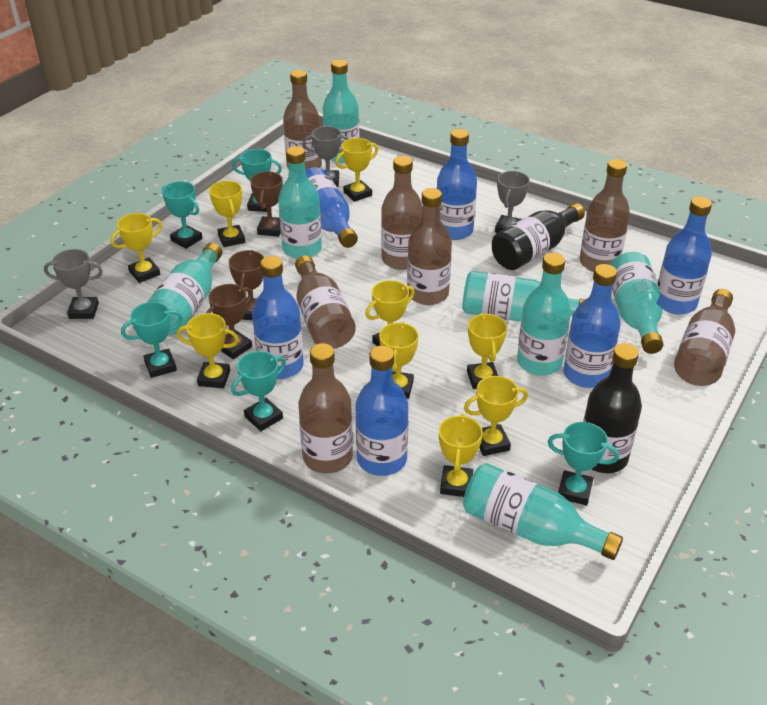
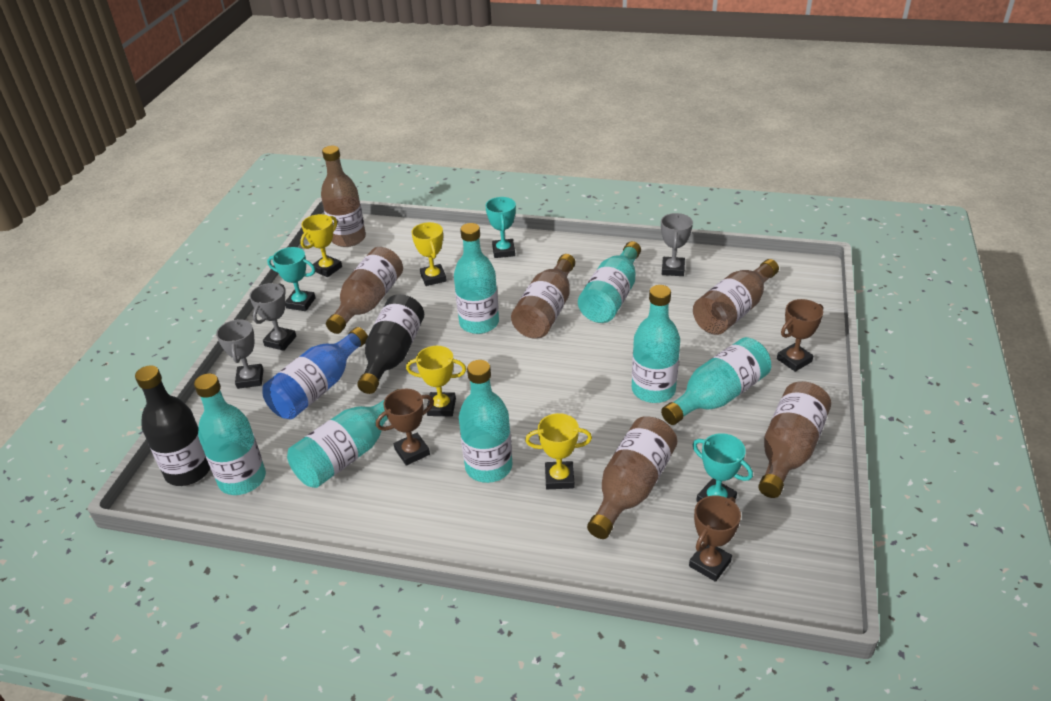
blue bottle: [252,256,304,379] [305,168,358,248] [355,346,408,476] [437,129,477,240] [563,264,621,388] [658,196,712,314] = 6 -> [262,327,368,419] = 1
brown bottle: [283,70,322,170] [295,255,356,349] [298,343,353,473] [381,156,423,270] [407,188,452,305] [579,159,630,272] [674,289,735,386] = 7 -> [321,146,366,247] [326,247,403,334] [511,254,576,339] [587,416,677,539] [693,259,779,335] [758,381,831,498] = 6
turquoise trophy: [121,302,183,378] [162,181,202,249] [231,351,286,431] [232,149,282,212] [548,422,619,506] = 5 -> [267,247,315,311] [485,197,516,258] [693,433,753,502] = 3
yellow trophy: [110,213,162,283] [177,313,239,388] [209,181,245,247] [335,138,378,202] [365,280,415,346] [379,322,418,399] [439,414,483,497] [464,376,528,456] [467,313,507,389] = 9 -> [300,214,342,277] [406,346,466,417] [411,222,447,286] [525,413,592,489] = 4

